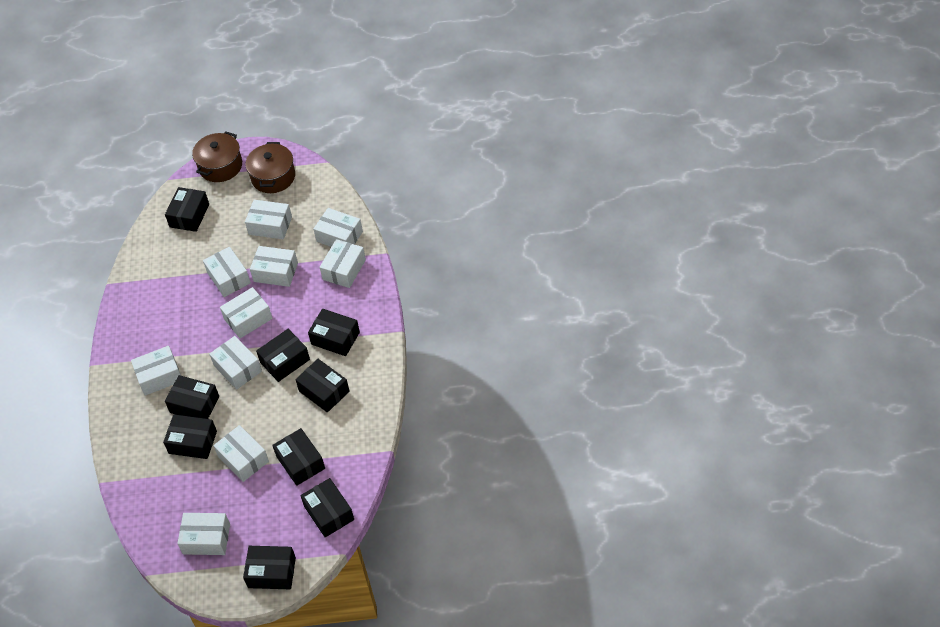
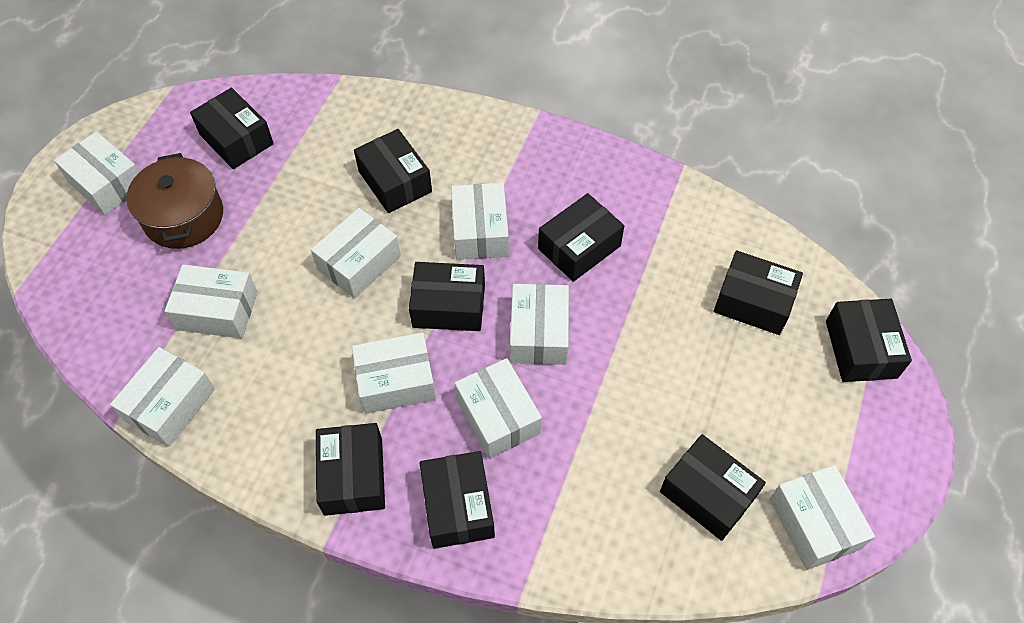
brown pot: [192,132,242,182] [246,142,295,193] = 2 -> [126,153,223,249] = 1
white box: [131,346,181,396] [177,513,230,555] [203,247,251,297] [209,336,262,390] [213,425,269,482] [220,287,273,338] [245,200,292,239] [250,246,298,287] [313,208,363,247] [319,239,366,288] = 10 -> [54,131,139,215] [110,347,215,447] [165,264,258,338] [311,208,401,298] [352,332,436,414] [451,183,509,260] [455,358,542,459] [510,284,569,365] [770,465,875,570] = 9

